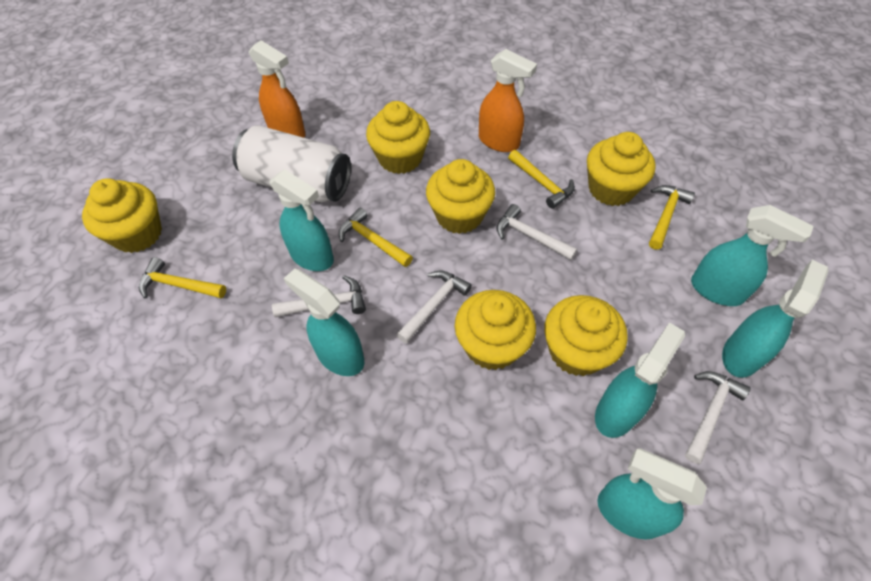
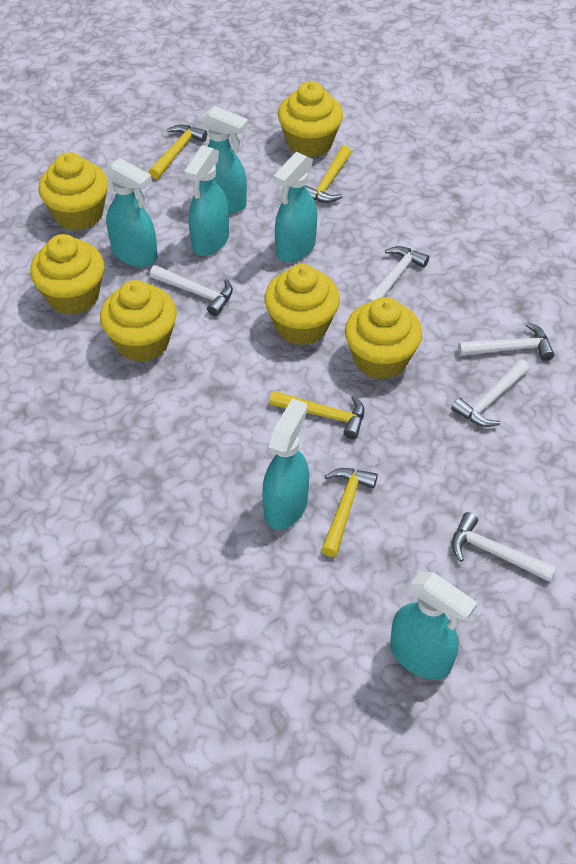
orange spray bottle: [249,40,305,138] [479,49,537,152] = 2 -> none = 0
white can: [232,125,351,202] = 1 -> none = 0
white hammer: [272,275,366,317] [396,270,472,344] [497,204,577,260] [685,371,751,464] = 4 -> [150,265,233,316] [365,246,429,304] [451,359,530,427] [452,512,556,582] [458,322,554,361] = 5

